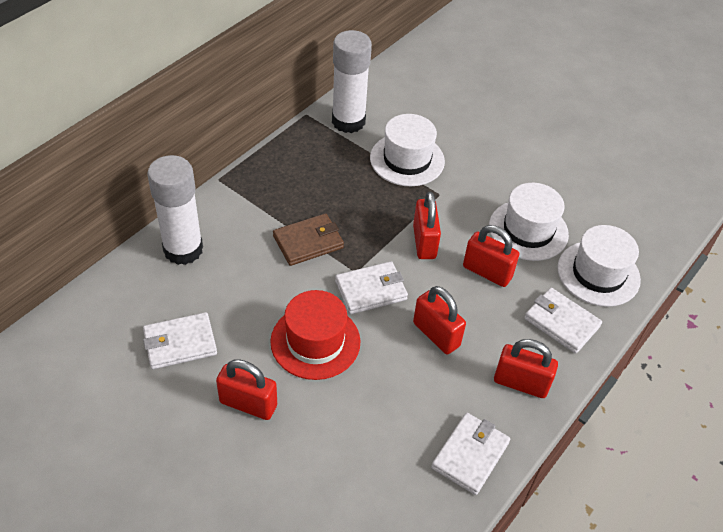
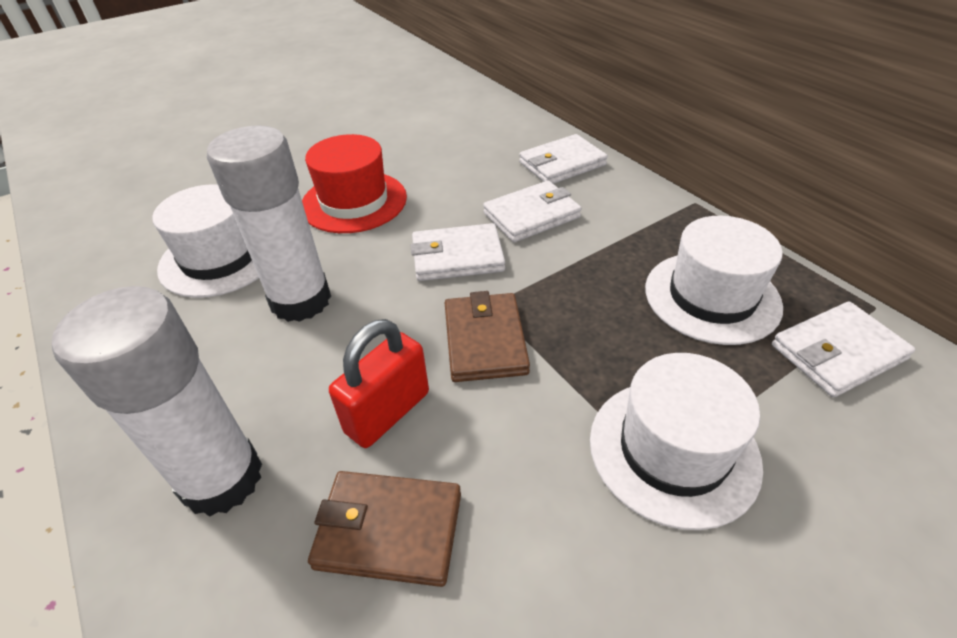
brown wallet: [273,213,344,266] = 1 -> [308,471,461,587] [445,291,530,382] = 2
red padlock: [216,359,277,420] [413,192,441,259] [413,286,466,354] [463,225,519,287] [494,339,558,398] = 5 -> [329,319,429,448] = 1

